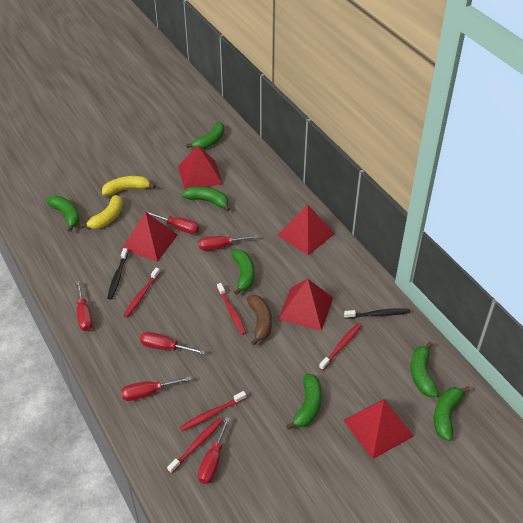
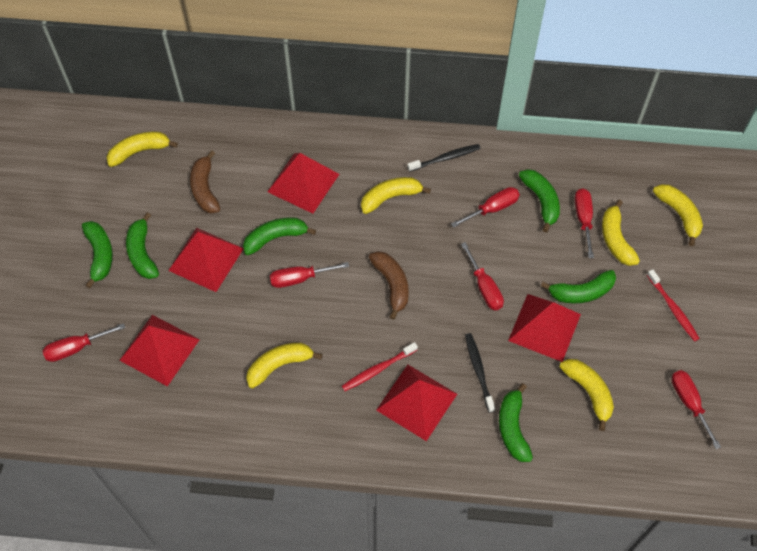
brown banana: [246,295,272,345] = 1 -> [190,150,220,213] [369,251,409,320] = 2
green banana: [46,196,80,232] [182,187,230,212] [186,122,224,149] [231,249,255,295] [286,374,322,430] [411,342,439,397] [434,386,470,441] = 7 -> [82,221,113,289] [126,213,159,279] [243,217,316,255] [499,383,533,462] [519,169,560,232] [541,270,616,304] = 6
red toothbrush: [123,268,160,318] [167,418,223,474] [180,391,246,431] [217,283,246,335] [319,323,361,370] = 5 -> [342,342,418,391] [647,269,700,342] = 2
yellow banana: [80,195,123,229] [102,176,156,196] = 2 -> [107,131,178,167] [246,343,322,388] [361,177,431,214] [560,359,614,431] [602,200,640,266] [653,184,703,246] = 6

